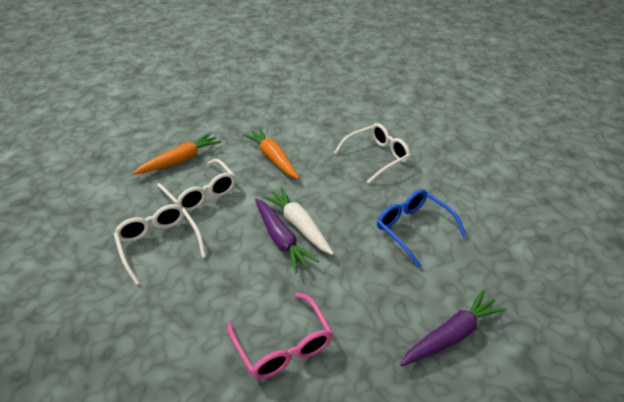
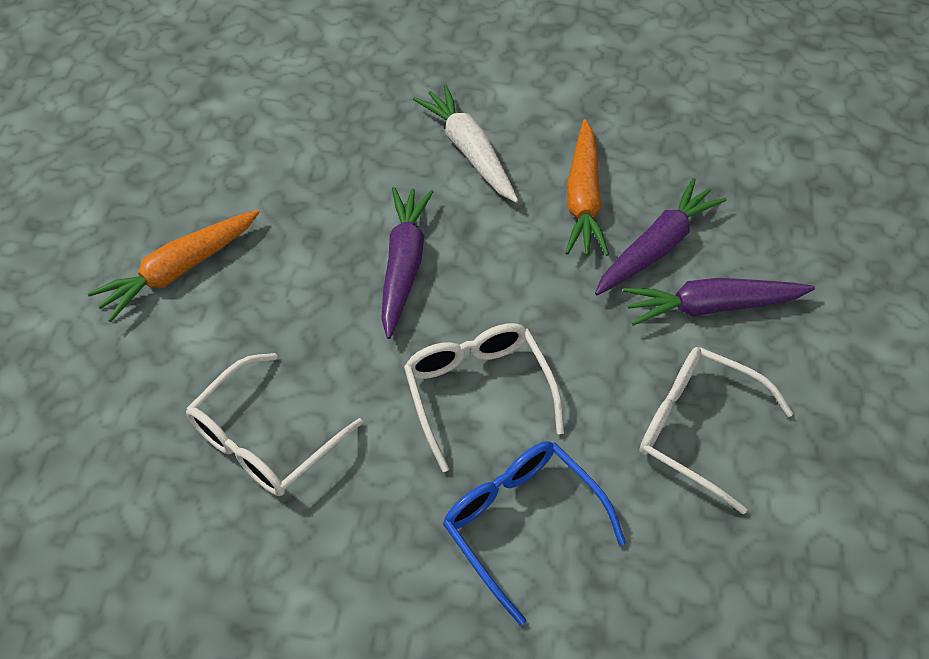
pink glasses: [227,293,333,379] = 1 -> none = 0
purple carrot: [255,198,319,273] [400,290,507,367] = 2 -> [381,187,434,339] [595,178,727,296] [623,278,815,326] = 3

